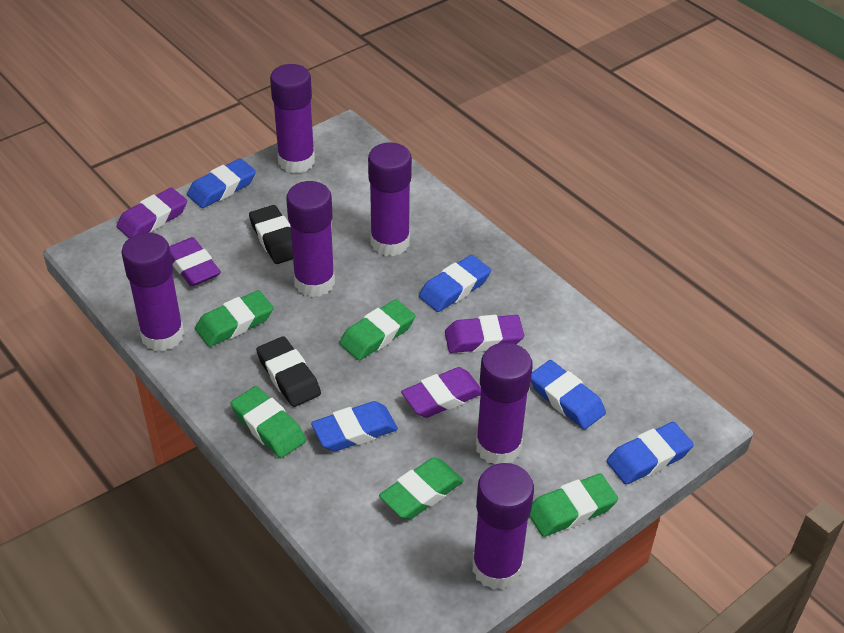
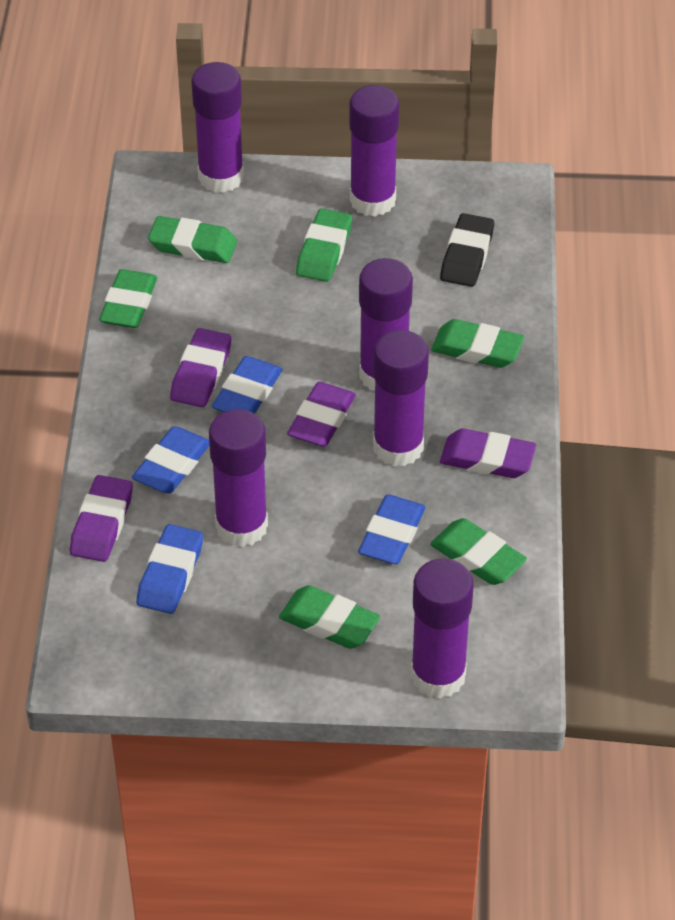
black eraser: [249,205,293,264] [256,336,321,407] = 2 -> [440,213,494,287] = 1
blue eraser: [187,158,256,208] [311,401,398,452] [419,255,491,312] [531,360,606,430] [607,422,694,485] = 5 -> [132,426,210,493] [136,524,203,614] [212,356,283,414] [358,495,426,564] = 4
green eraser: [195,290,273,347] [231,386,306,458] [340,299,415,360] [379,457,464,520] [529,474,618,537] = 5 -> [99,269,157,328] [148,216,237,263] [279,585,380,649] [296,209,352,282] [430,518,527,585] [431,319,524,368] = 6

